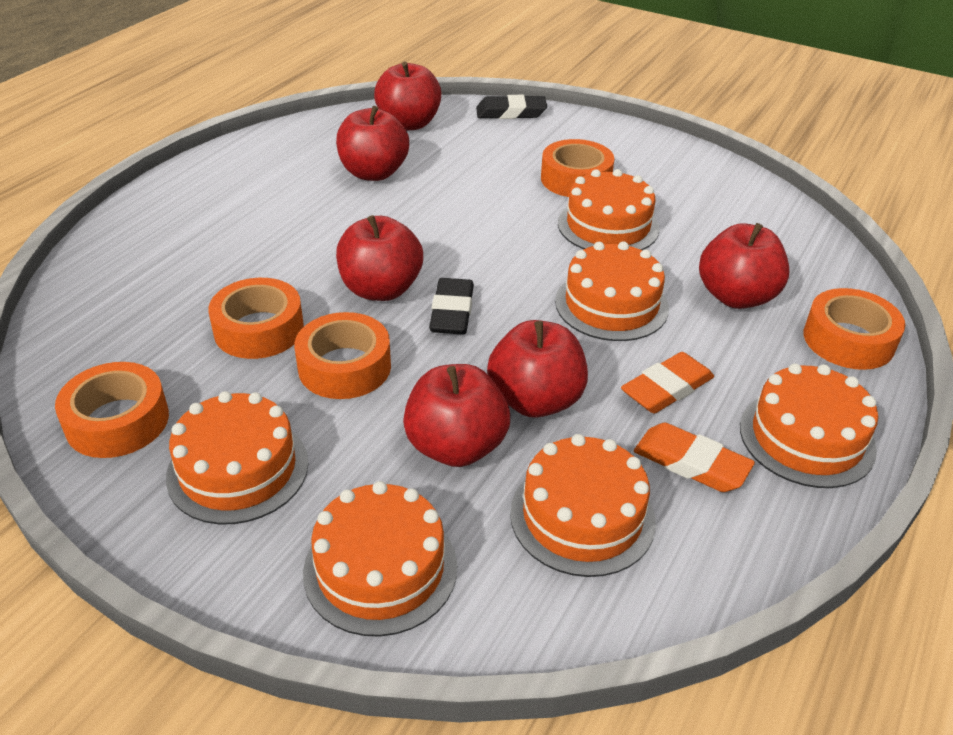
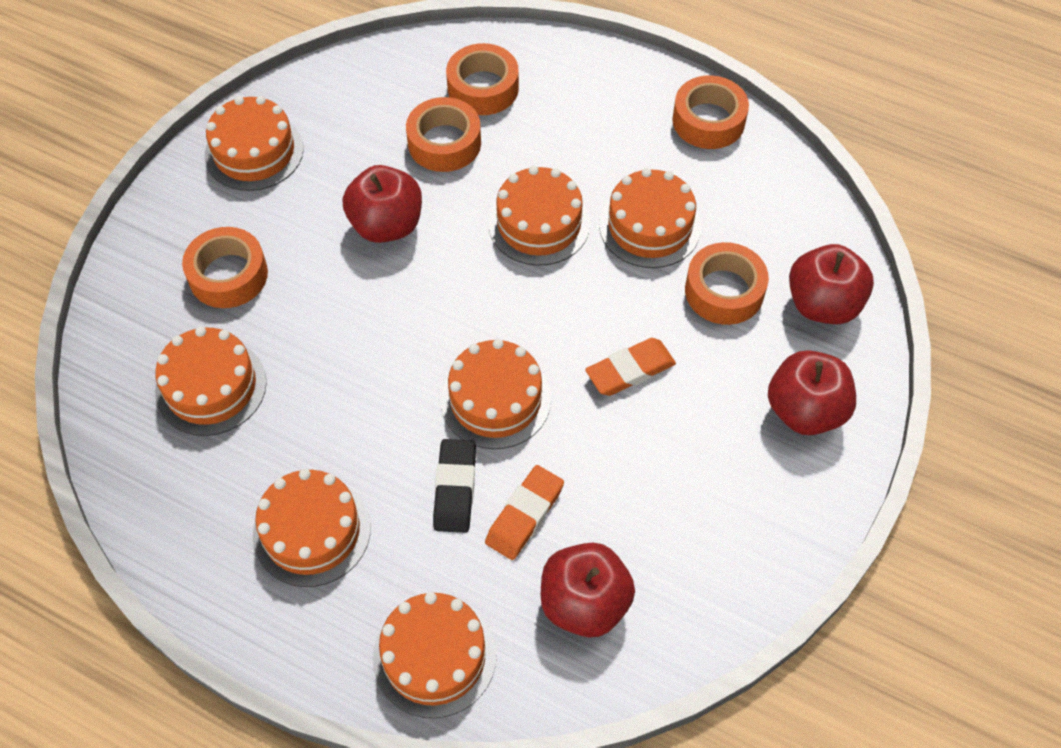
black eraser: [429,278,474,335] [476,95,547,119] = 2 -> [433,439,476,533] = 1
orange cake: [166,391,308,524] [303,481,457,637] [510,434,656,577] [555,241,669,341] [558,169,659,250] [740,363,878,488] = 6 -> [155,326,267,436] [205,96,304,191] [253,469,371,587] [373,592,497,718] [441,339,551,449] [488,166,590,266] [599,168,701,268] = 7
red apple: [336,106,409,181] [336,215,423,301] [374,62,441,130] [403,364,510,467] [487,320,588,418] [699,223,789,309] = 6 -> [343,165,422,243] [541,543,635,638] [768,350,856,435] [789,244,874,324] = 4

